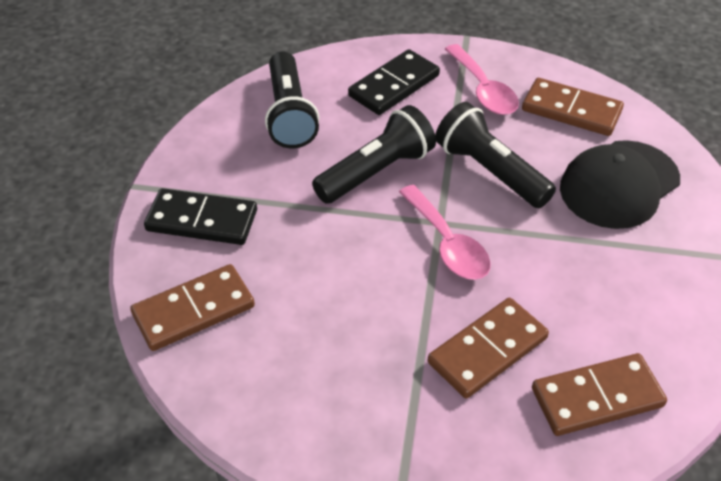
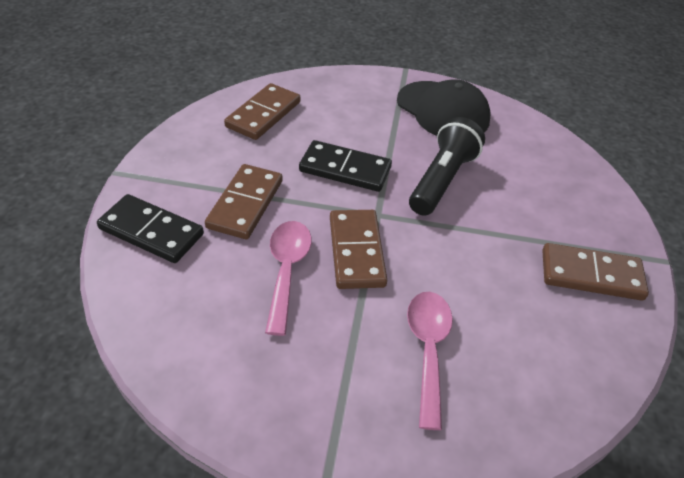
black flashlight: [265,51,319,148] [312,105,436,204] [435,102,556,208] = 3 -> [409,117,485,215] = 1

